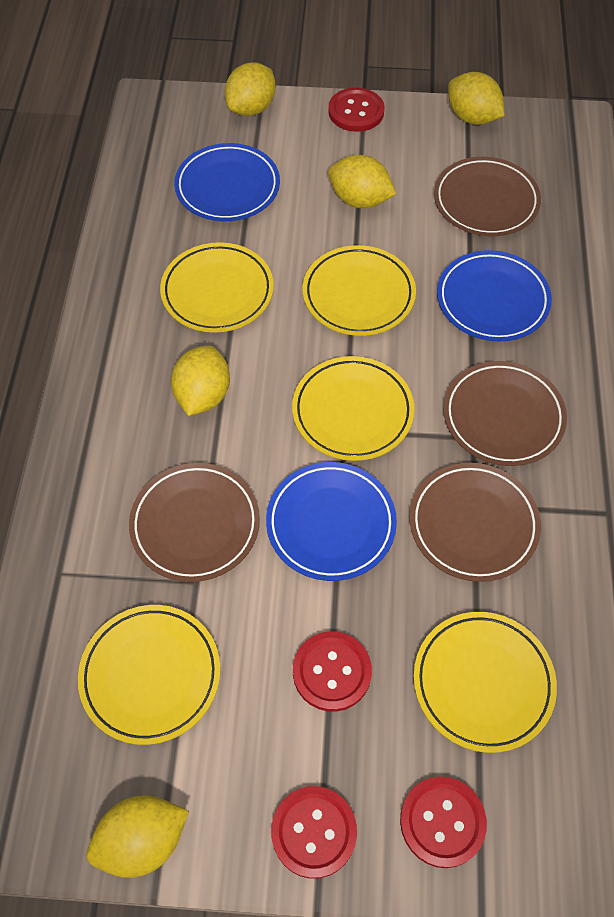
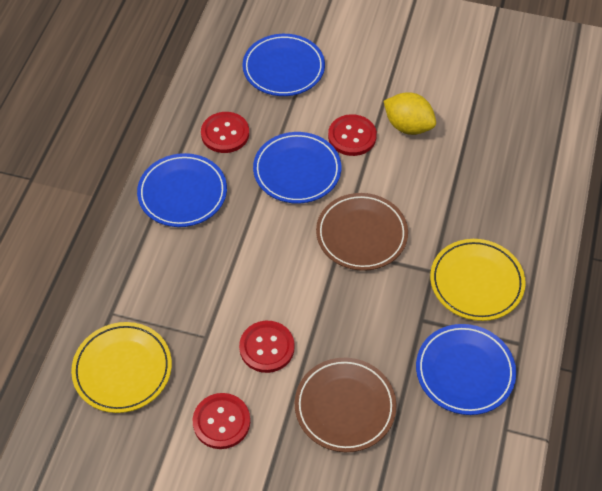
blue plate: [174,143,280,221] [266,462,397,581] [437,250,552,342] = 3 -> [137,153,227,227] [242,34,325,96] [253,132,341,203] [416,324,516,415] = 4
brown plate: [129,463,260,582] [410,463,541,582] [434,157,541,236] [443,361,567,466] = 4 -> [295,358,397,452] [316,193,408,271] = 2
yellow lemon: [87,795,189,878] [171,345,230,416] [225,62,276,116] [328,155,396,208] [448,72,505,125] = 5 -> [384,92,436,135] = 1
yellow plate: [78,605,220,745] [160,242,274,333] [292,356,415,461] [303,245,416,336] [414,612,557,753] = 5 -> [71,322,172,413] [430,239,526,321] = 2

